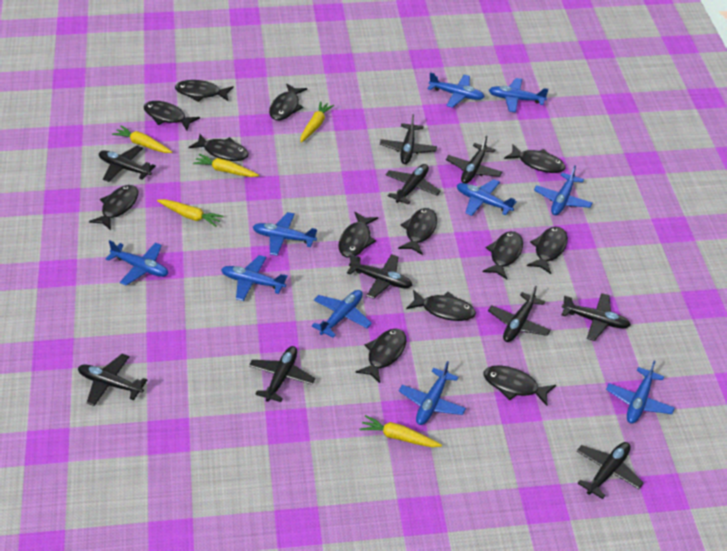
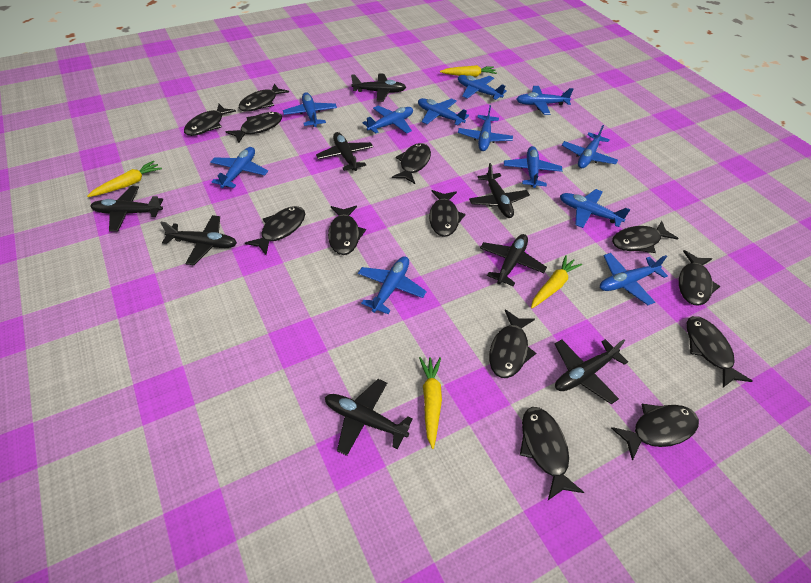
black plane: [78,354,147,406] [99,146,156,182] [249,346,315,402] [347,254,413,299] [380,114,437,164] [386,164,441,205] [446,136,502,184] [488,286,551,342] [562,293,631,341] [577,442,644,499] = 10 -> [90,186,163,232] [160,215,237,265] [316,132,373,171] [325,379,413,456] [351,74,406,102] [469,163,530,218] [480,234,547,286] [555,339,628,404] = 8
blue plane: [106,240,168,286] [221,255,288,301] [253,212,317,256] [312,290,372,338] [399,361,466,425] [428,72,485,108] [457,179,517,216] [489,78,548,112] [534,165,592,215] [606,361,675,424] = 10 -> [210,147,268,188] [283,92,337,127] [358,256,427,314] [362,106,413,134] [418,98,469,126] [458,75,507,100] [458,105,513,151] [504,146,563,188] [516,86,573,115] [560,189,631,228] [562,125,618,168] [600,253,668,305] = 12
yellow carrot: [112,126,172,153] [157,199,224,227] [193,154,259,177] [300,101,334,143] [359,415,442,447] = 5 -> [87,161,162,197] [419,357,442,449] [440,65,497,77] [531,255,582,308] = 4

